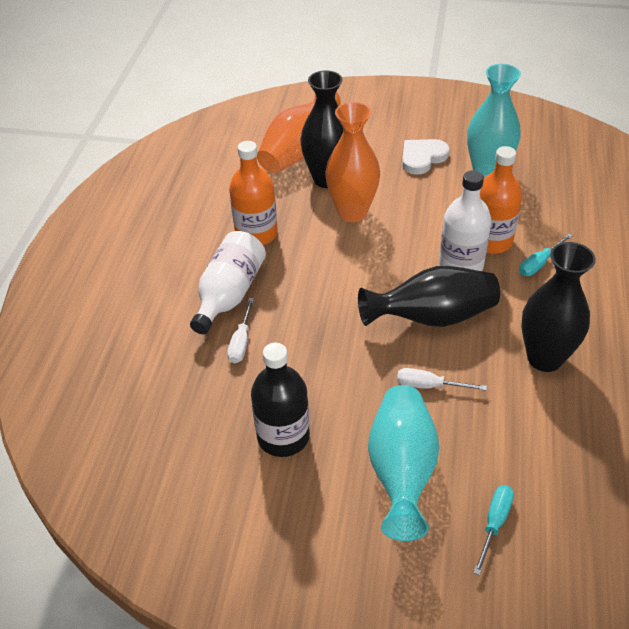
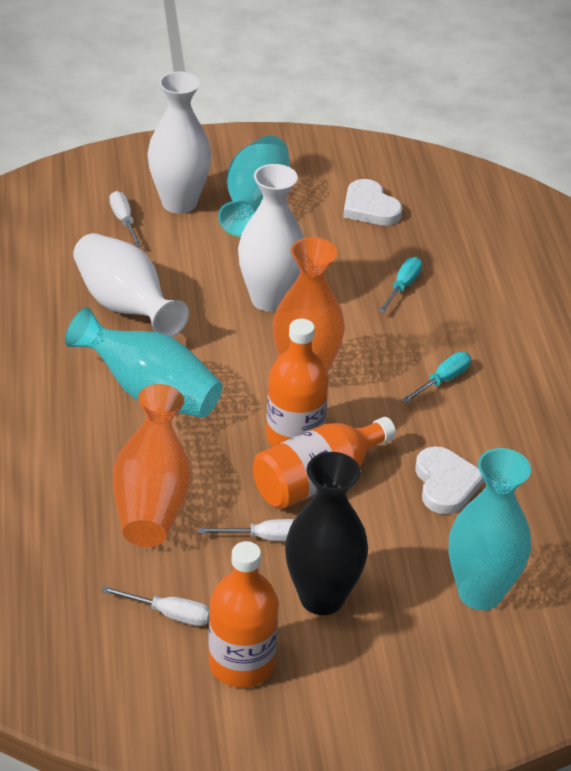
black bottle: [251,343,310,457] = 1 -> none = 0
black vase: [300,70,343,188] [358,266,500,327] [521,242,596,372] = 3 -> [285,452,368,615] = 1
orange bottle: [229,141,278,245] [480,146,522,254] = 2 -> [208,541,279,688] [253,417,396,509] [266,319,329,447] = 3
turquoise vase: [368,385,440,541] [467,64,521,178] = 2 -> [65,307,223,418] [218,135,290,237] [449,448,531,610] = 3
white bottle: [190,231,266,334] [439,171,491,271] = 2 -> none = 0
white heart: [402,139,449,175] = 1 -> [343,179,402,226] [415,446,485,514] = 2
white screwdriver: [227,298,254,363] [397,368,487,391] = 2 -> [101,586,210,626] [109,191,142,247] [198,519,294,541] = 3
white vase: none = 0 -> [73,233,189,337] [148,72,212,214] [238,164,304,312] = 3

